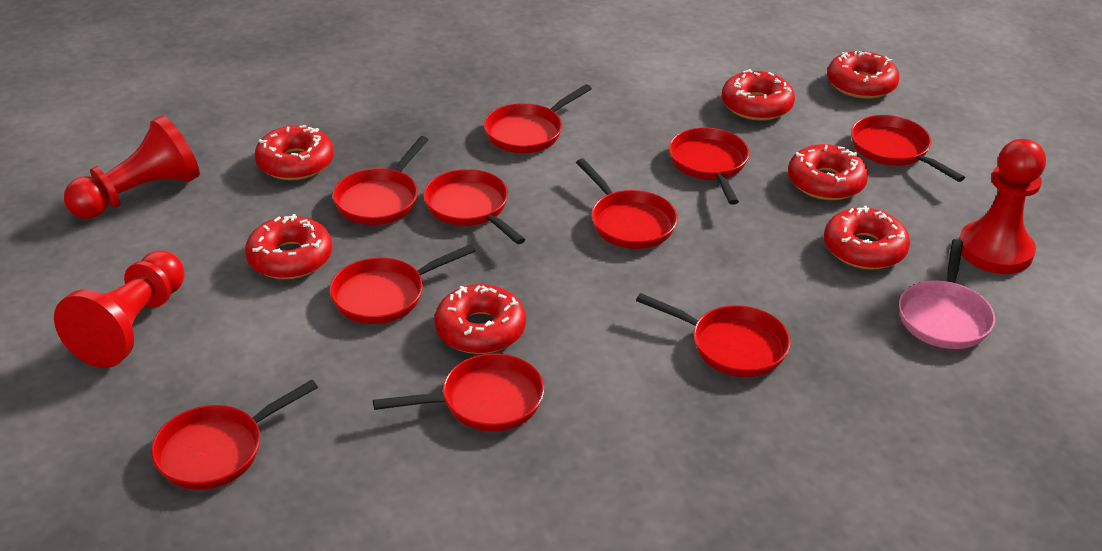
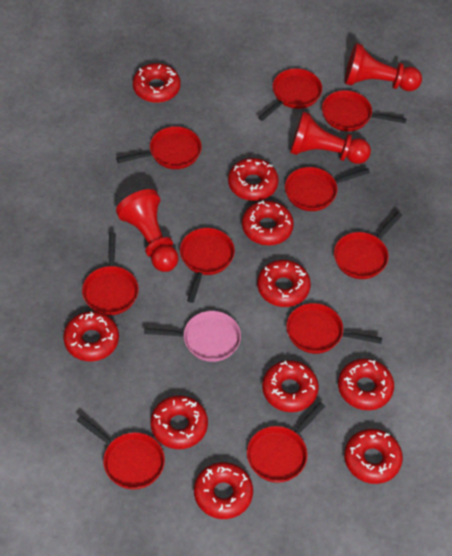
red donut: [245,214,332,279] [255,125,334,180] [435,284,526,354] [722,69,795,121] [788,144,868,200] [824,206,910,270] [827,51,900,99] = 7 -> [63,311,119,362] [133,63,181,103] [150,395,208,449] [194,462,253,519] [228,158,279,201] [242,201,294,246] [257,260,311,307] [262,360,319,412] [338,359,394,410] [344,429,403,484] = 10

